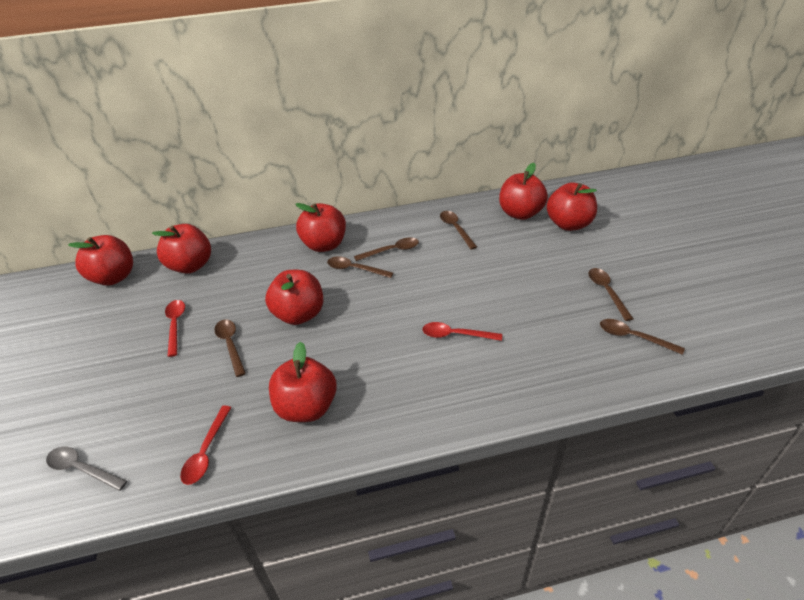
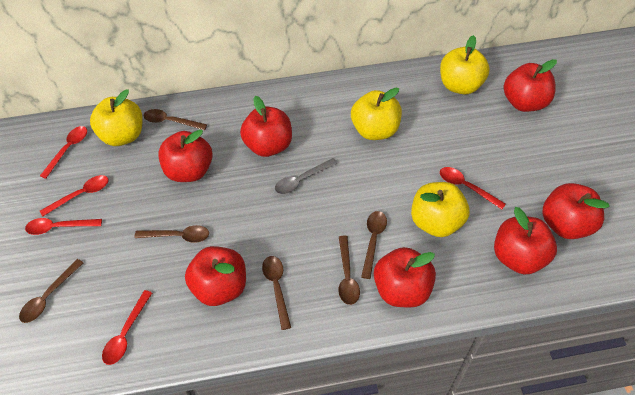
red spoon: [165,300,185,357] [180,406,232,485] [422,322,502,341] = 3 -> [25,218,102,235] [40,126,87,179] [40,175,109,217] [102,290,152,365] [440,167,506,210] = 5
yellow apple: none = 0 -> [90,90,143,146] [351,88,402,140] [411,182,470,237] [440,35,490,95] = 4

